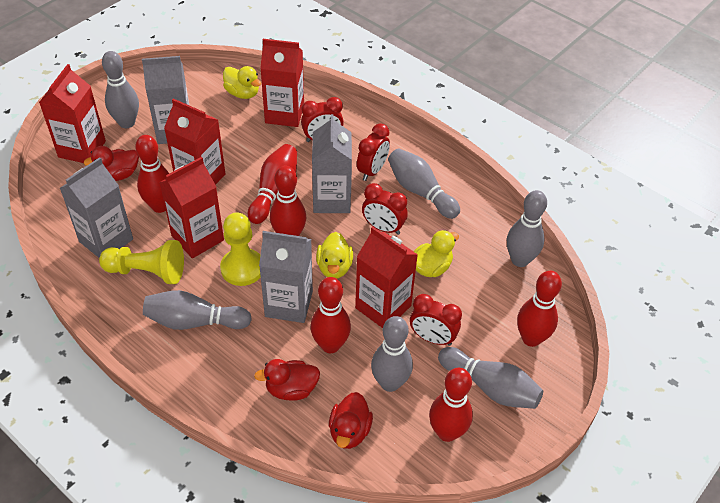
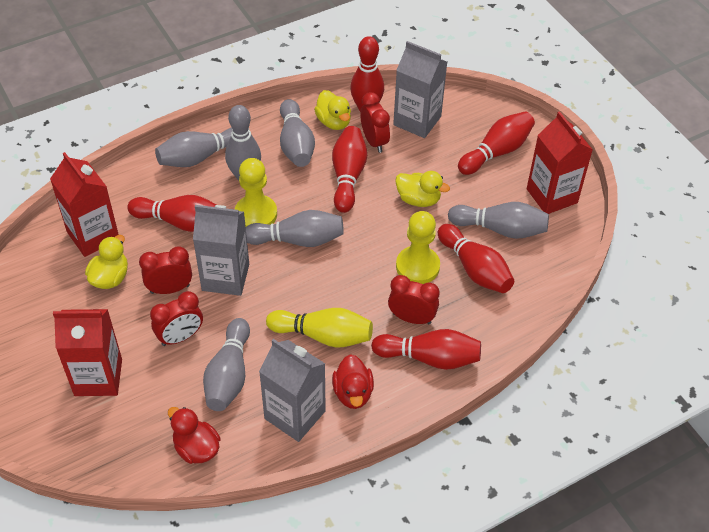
grey carton: [60,157,133,258] [142,56,190,144] [259,231,313,323] [312,114,352,213] = 4 -> [193,205,249,296] [259,339,326,442] [393,41,447,138] = 3
red carton: [39,64,106,163] [159,157,224,258] [164,98,226,185] [260,39,304,127] [355,226,418,328] = 5 -> [50,152,119,257] [53,309,122,396] [527,111,593,214] = 3
red duck: [84,146,139,181] [254,359,320,401] [329,392,373,449] = 3 -> [168,407,221,464] [332,354,374,409] = 2
yellow bowling pin: none = 0 -> [266,308,373,348] = 1

